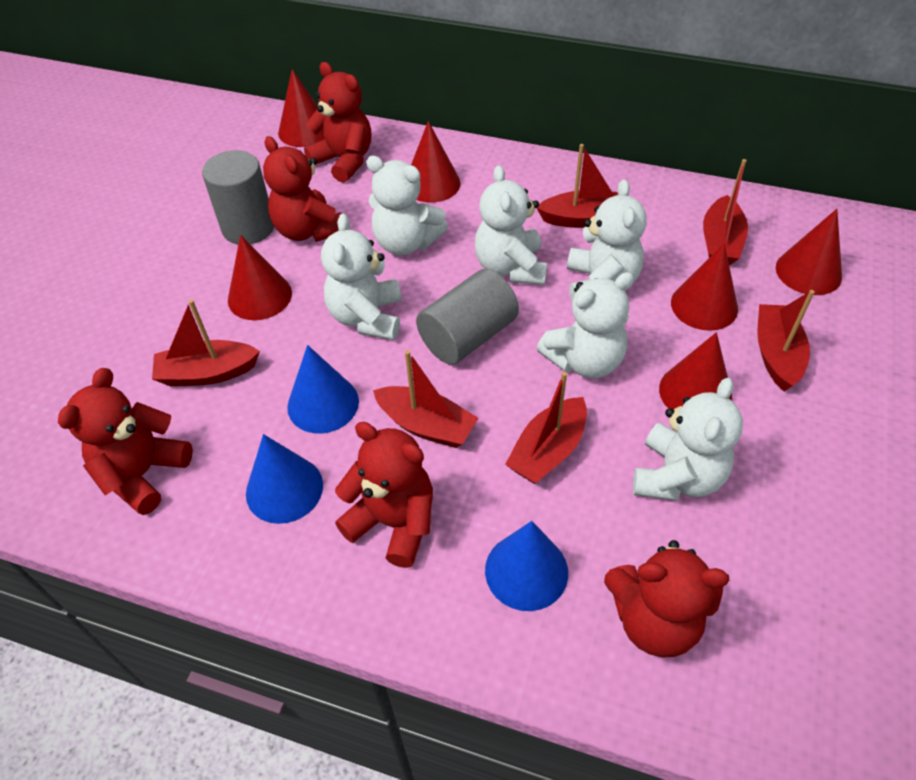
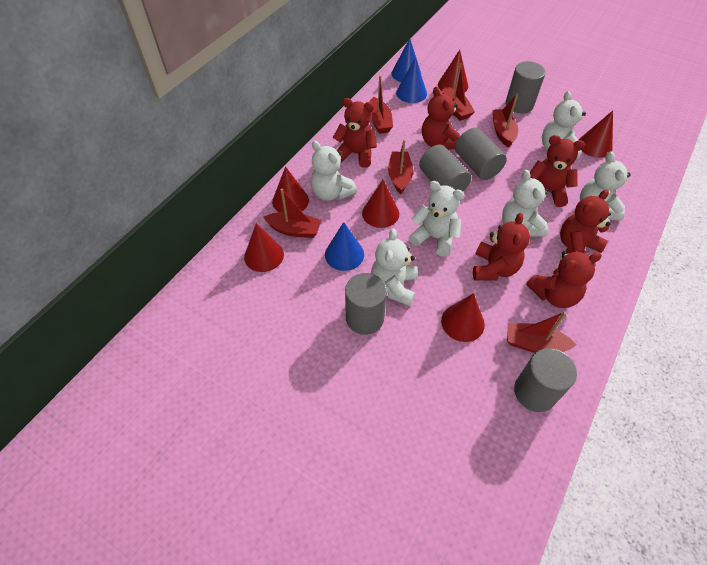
grey cylinder: [202,150,274,244] [416,269,519,365] = 2 -> [345,273,387,335] [419,145,471,191] [455,128,507,180] [505,61,546,113] [514,348,577,412] = 5
red teddy bear: [58,368,193,515] [263,136,342,242] [304,62,371,183] [335,422,433,568] [604,540,729,658] = 5 -> [333,98,377,168] [422,87,460,150] [473,213,530,280] [526,251,602,308] [530,135,585,207] [560,190,611,257] = 6

